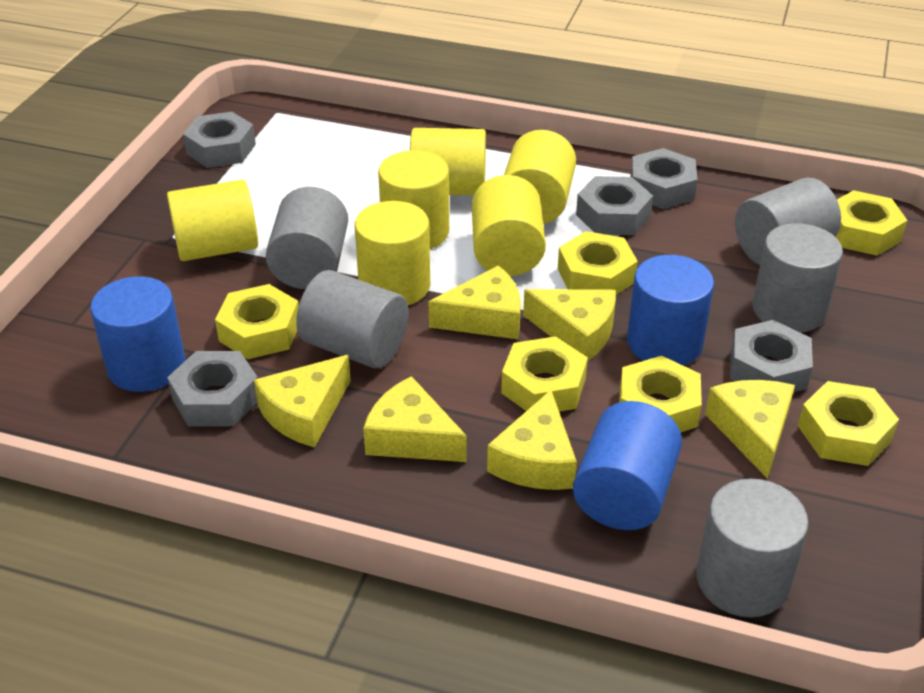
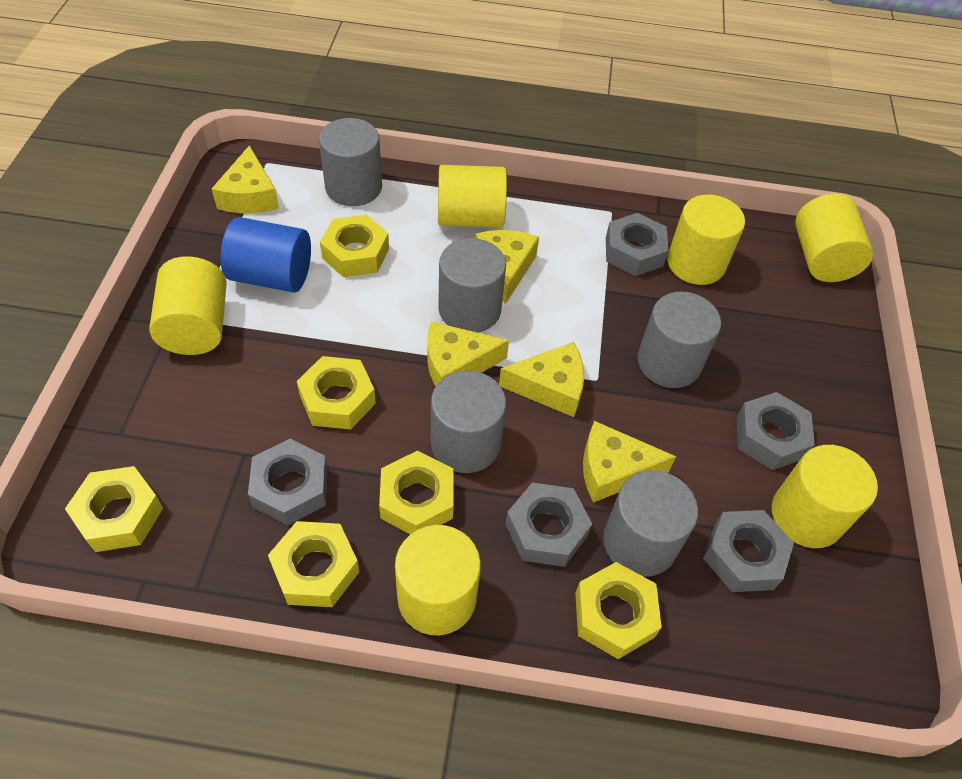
blue cylinder: [90,276,185,392] [573,401,682,530] [627,255,714,366] = 3 -> [220,217,311,293] = 1
yellow cheese: [254,355,351,447] [363,376,467,462] [428,265,521,339] [487,390,577,490] [523,289,616,360] [705,380,795,479] = 6 -> [212,145,279,213] [427,322,509,387] [475,230,539,304] [499,342,584,417] [583,421,676,503] = 5

